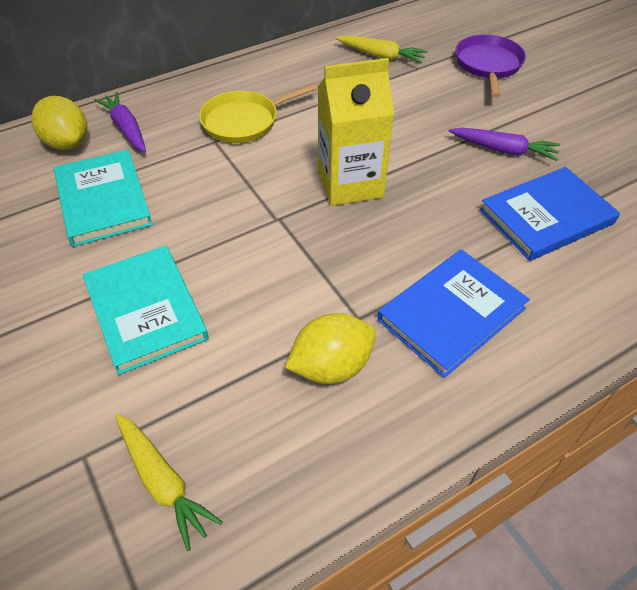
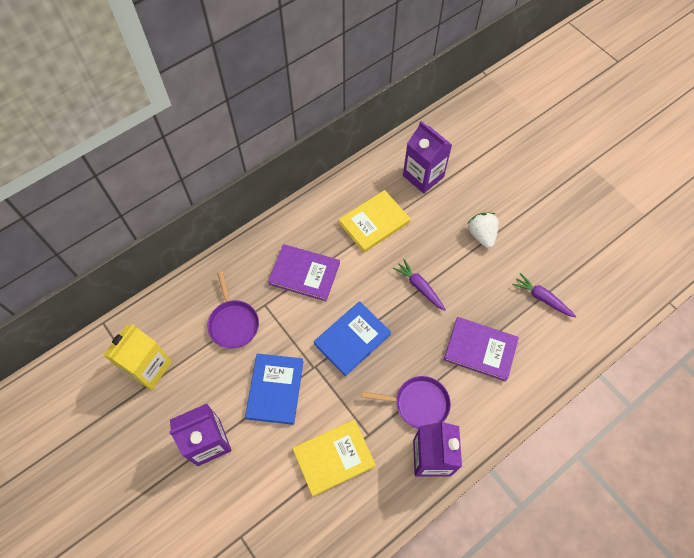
purple book: none = 0 -> [268,244,340,301] [444,317,519,382] = 2
purple carton: none = 0 -> [169,404,232,466] [403,121,452,194] [413,421,462,477] = 3
purple pan: [455,34,526,98] = 1 -> [207,271,259,349] [362,376,451,429] = 2
turquoise book: [54,149,153,247] [83,245,209,375] = 2 -> none = 0
white strawberry: none = 0 -> [467,213,499,248] = 1
yellow book: none = 0 -> [293,420,376,496] [339,190,410,253] = 2
yellow carrot: [115,413,223,551] [336,35,427,63] = 2 -> none = 0
yellow lemon: [31,96,87,150] [285,313,376,384] = 2 -> none = 0
yellow pan: [199,83,318,143] = 1 -> none = 0

